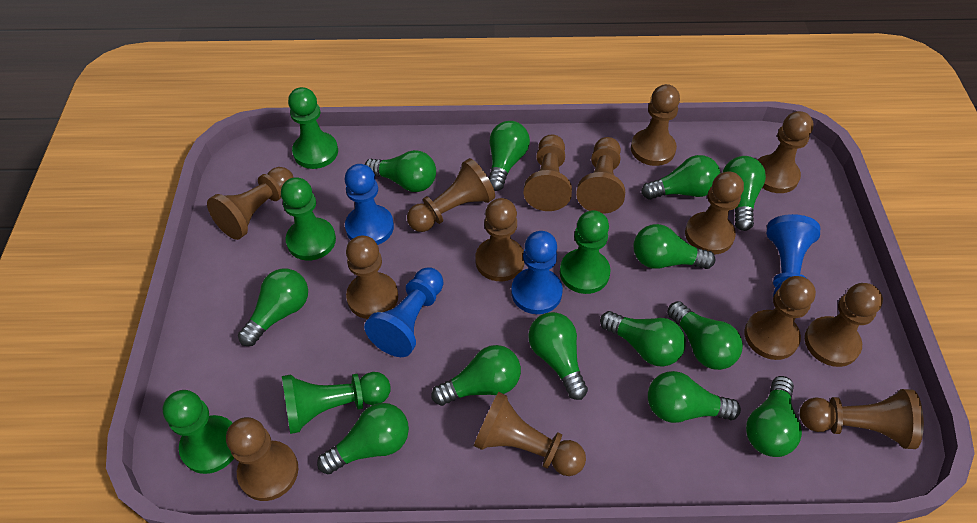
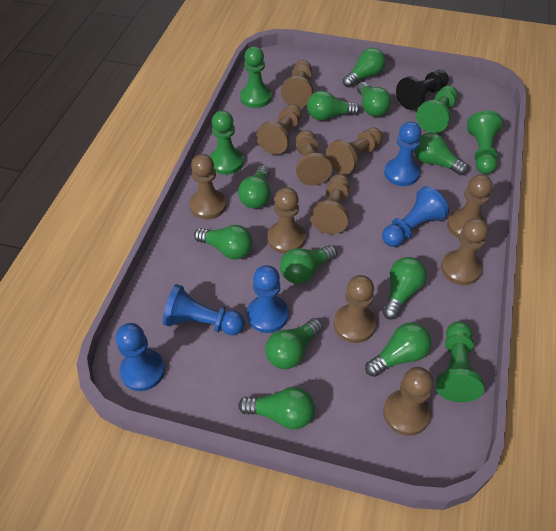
black pawn: none = 0 -> [396,70,449,110] = 1
blue pawn: [345,164,394,245] [364,267,443,357] [511,231,563,314] [767,214,820,297] = 4 -> [116,323,165,391] [163,284,245,335] [247,265,289,333] [382,186,449,247] [384,121,422,186] = 5
brown pawn: [207,167,294,240] [226,417,298,501] [346,236,398,319] [407,158,495,232] [474,392,586,476] [475,198,525,281] [523,135,572,211] [576,137,625,214] [631,84,680,166] [685,171,744,255] [744,276,816,360] [758,111,814,193] [800,389,924,449] [805,283,883,367] = 14 -> [190,154,226,220] [256,104,302,155] [267,187,305,254] [281,60,313,108] [296,130,332,186] [310,174,350,234] [326,127,383,175] [334,275,376,343] [383,367,434,436] [441,218,488,285] [447,174,493,238] = 11
green light bulb: [238,269,308,346] [317,403,409,474] [365,150,436,192] [432,345,521,406] [488,121,530,191] [528,312,588,400] [600,311,686,367] [634,224,715,269] [641,155,721,200] [648,371,741,423] [667,301,743,370] [722,156,766,231] [746,376,802,457] = 13 -> [194,225,253,259] [238,165,271,209] [238,387,315,430] [265,318,323,369] [280,245,337,284] [307,91,360,121] [343,48,386,88] [357,82,391,117] [365,322,432,377] [383,257,427,320] [414,133,468,175] = 11

